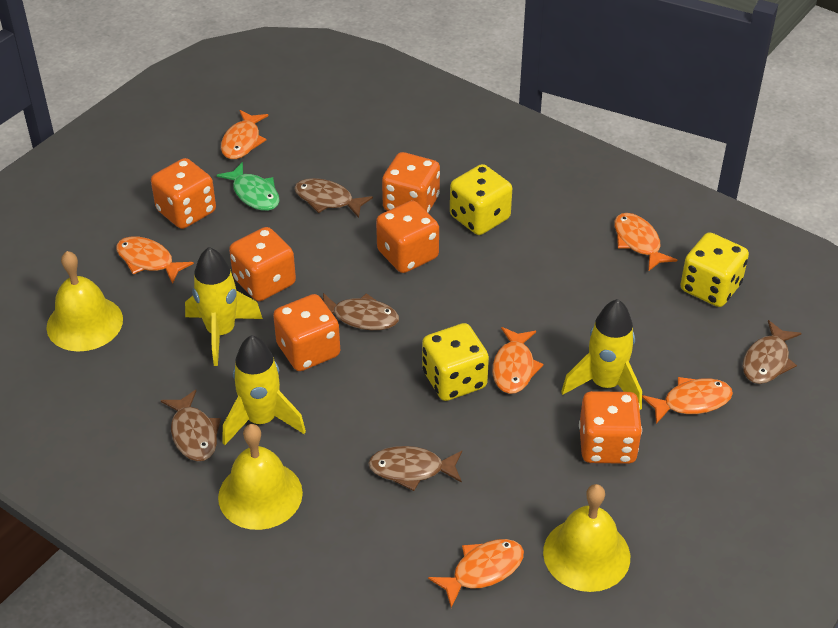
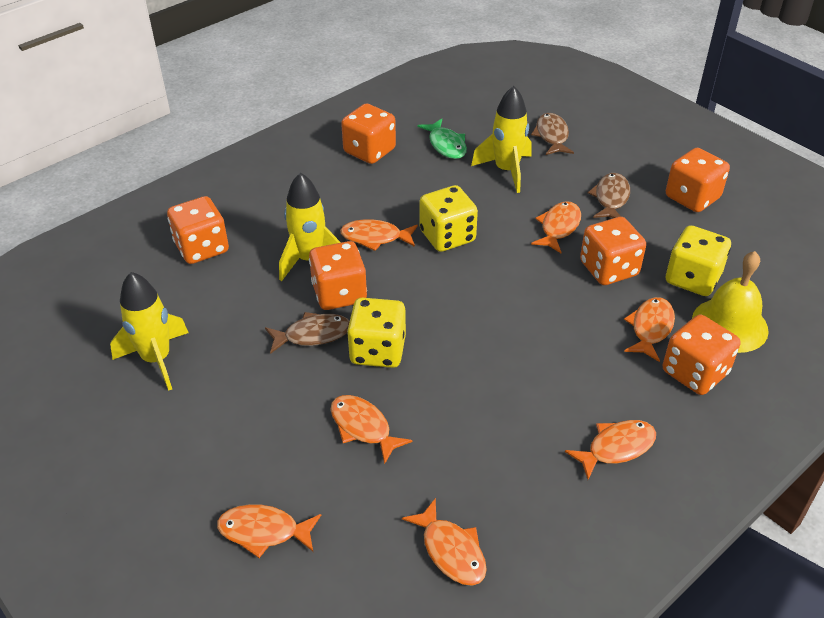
brown fish: [161,390,221,462] [294,178,373,218] [323,293,399,330] [368,446,462,491] [743,320,802,384] = 5 -> [265,312,350,354] [531,113,574,155] [588,173,630,218] = 3
orange fish: [116,236,194,284] [221,110,268,159] [428,539,524,608] [492,327,543,394] [614,213,677,272] [642,377,733,424] = 6 -> [217,504,321,558] [330,395,413,464] [340,219,418,251] [402,498,487,586] [531,201,581,253] [565,420,656,479] [624,297,675,362] = 7
yellow bell: [47,251,123,352] [218,424,303,530] [543,484,630,592] = 3 -> [692,251,769,353] = 1

